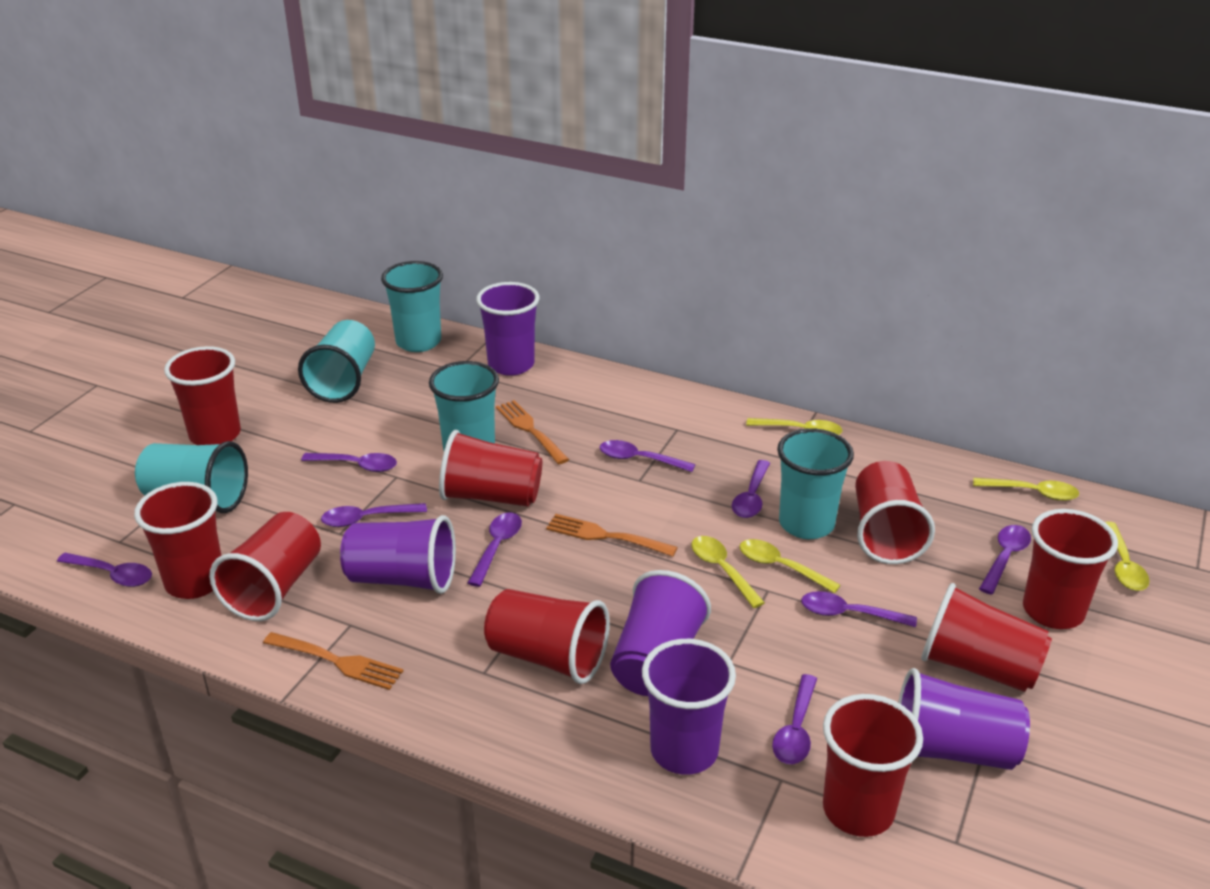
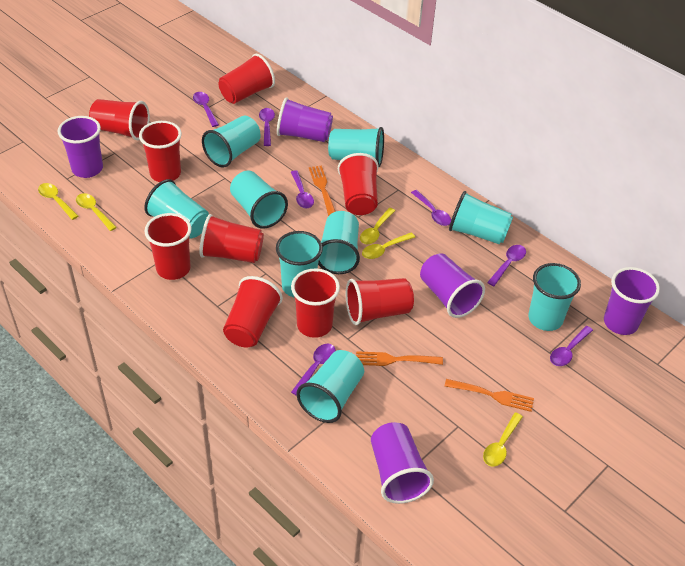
purple spoon: [57,553,152,587] [301,453,397,472] [321,503,427,527] [468,512,522,587] [600,440,695,472] [732,460,770,518] [772,674,817,764] [801,591,917,627] [979,525,1031,595] = 9 -> [193,92,219,127] [259,108,275,146] [291,170,314,208] [291,344,336,396] [411,190,451,226] [487,245,526,286] [550,326,593,366] = 7
turquoise cup: [135,441,248,513] [298,320,375,403] [381,261,443,352] [429,361,499,451] [777,428,854,539] = 5 -> [144,179,209,239] [202,116,261,168] [230,171,288,229] [276,231,323,298] [296,350,364,423] [318,211,360,274] [328,127,384,167] [449,191,513,245] [528,263,581,331] = 9

